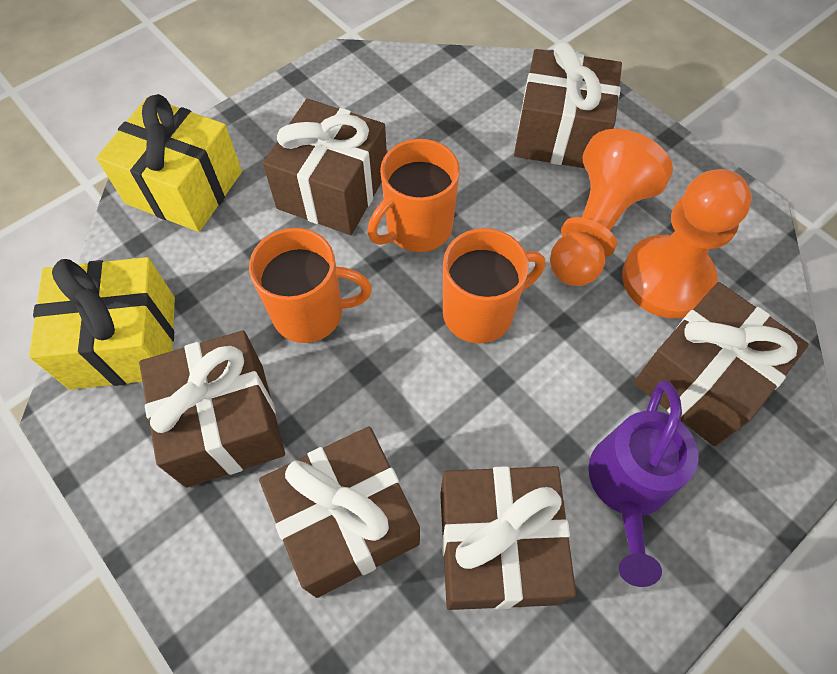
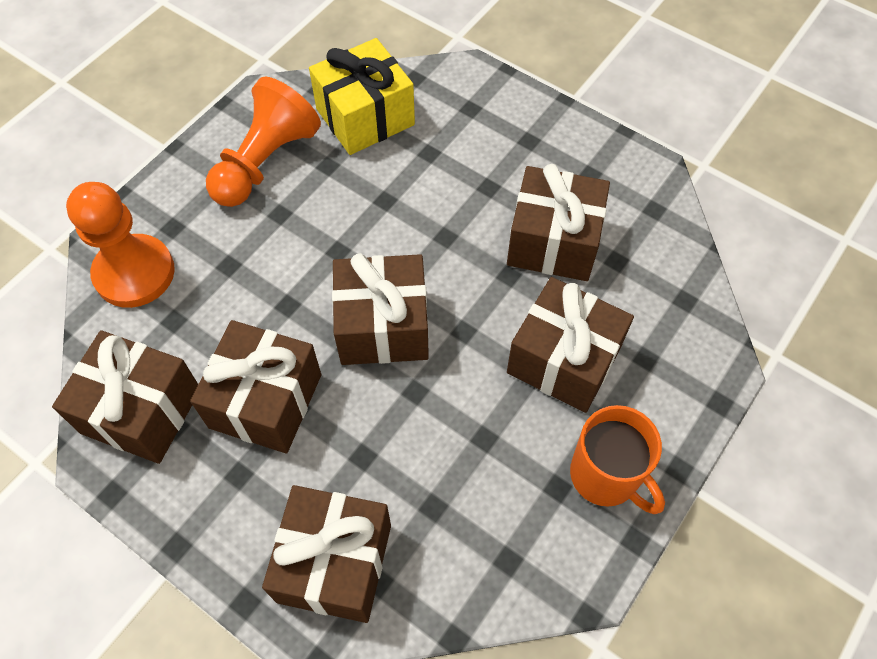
orange mug: [249,228,372,343] [367,139,460,252] [443,228,545,344] = 3 -> [570,405,665,514] = 1
purple watering can: [588,381,699,587] = 1 -> none = 0
yellow gift: [29,257,175,390] [96,94,242,232] = 2 -> [309,38,415,155] = 1

